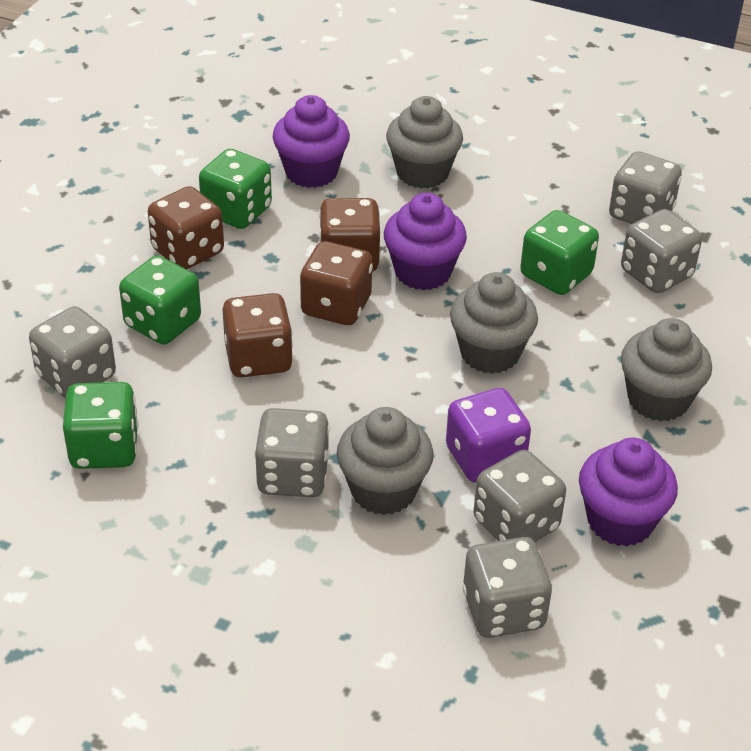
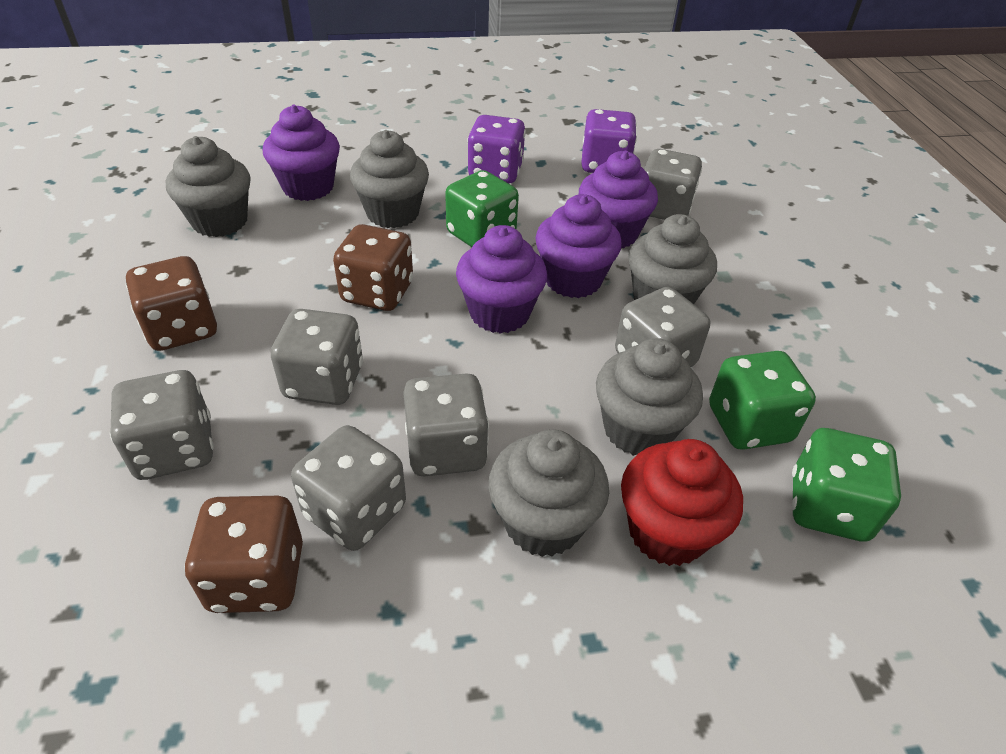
brown dice: [148,186,224,269] [223,293,293,378] [300,241,373,325] [319,198,380,272] = 4 -> [126,256,217,351] [185,496,303,613] [333,224,413,311] = 3
green dice: [63,382,139,469] [119,256,201,345] [199,149,272,229] [520,210,599,295] = 4 -> [445,170,519,247] [709,351,816,450] [792,428,901,542] = 3
grey cupcake: [337,407,434,515] [386,96,463,188] [450,272,538,374] [621,318,712,422] = 4 -> [166,136,251,237] [350,130,429,228] [489,429,609,557] [596,338,703,456] [628,214,717,304] = 5
purple cupcake: [273,95,350,188] [384,193,467,290] [579,438,678,547] = 3 -> [263,105,340,201] [456,225,547,334] [535,194,622,298] [579,151,658,248] = 4
purple dice: [446,388,531,483] = 1 -> [467,115,526,183] [581,109,637,173] = 2
red cupcake: none = 0 -> [621,439,743,566] = 1

